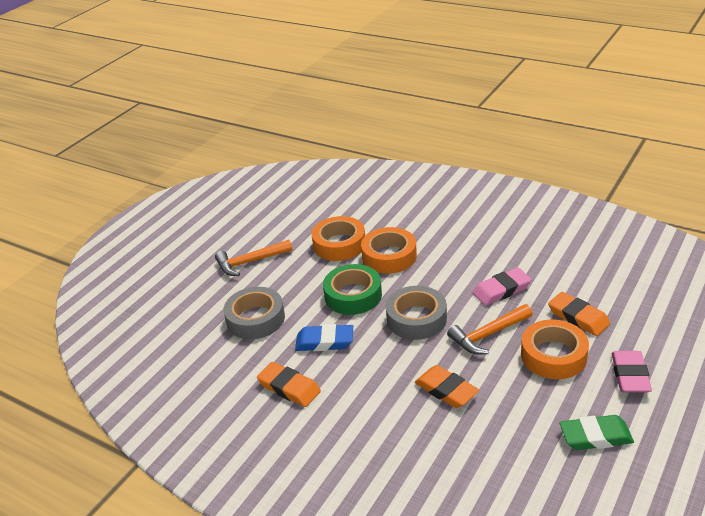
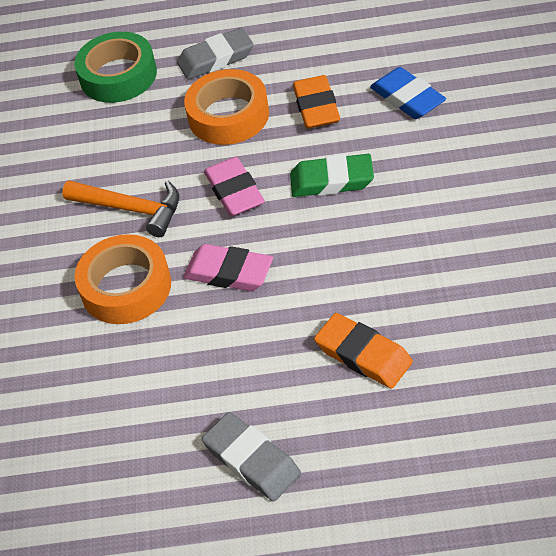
grey eraser: none = 0 -> [177,28,253,80] [202,412,301,501] = 2
grey tape: [224,287,285,339] [386,286,447,340] = 2 -> none = 0
orange eraser: [257,362,321,407] [415,365,479,408] [548,292,610,336] = 3 -> [293,75,340,129] [314,313,413,388] = 2
orange hammer: [215,240,292,276] [447,304,532,355] = 2 -> [62,181,179,237] = 1
orange tape: [311,216,365,261] [361,227,417,274] [521,320,589,379] = 3 -> [74,234,171,324] [184,69,269,145] = 2

